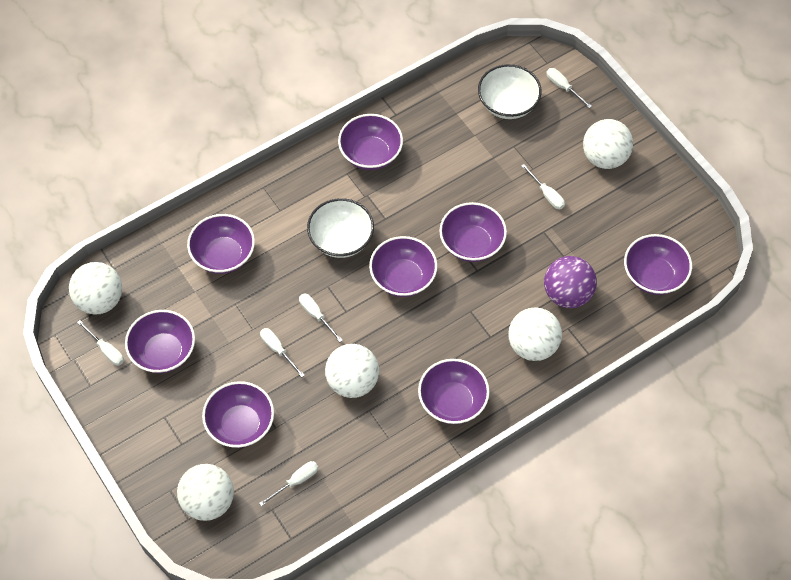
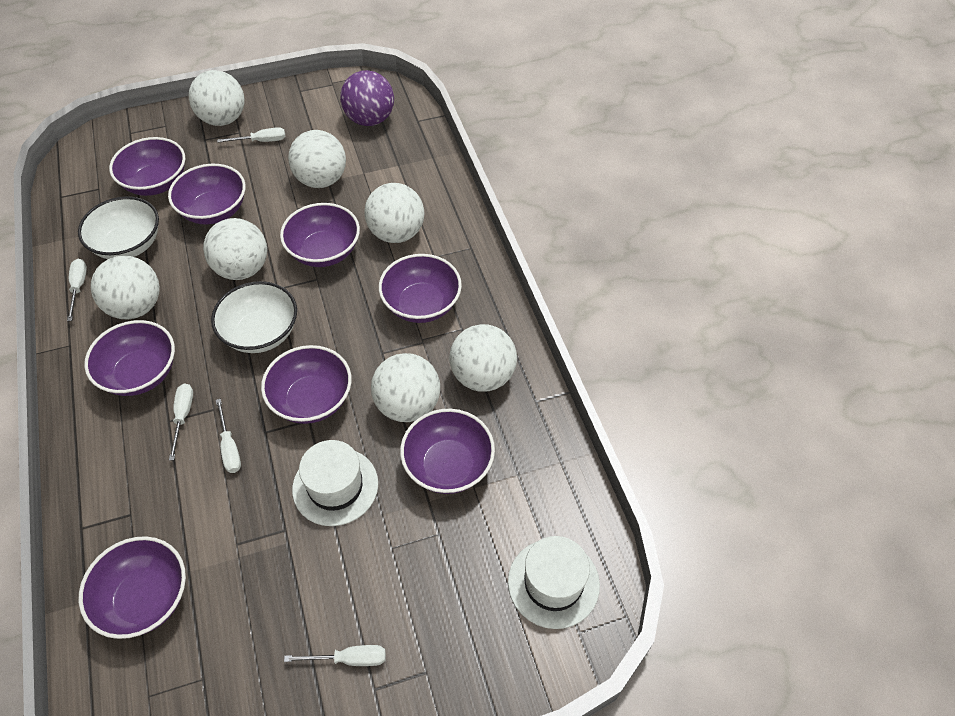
white ball: [69,262,122,315] [177,464,234,521] [325,344,379,398] [508,308,562,361] [583,119,633,169] = 5 -> [91,256,160,320] [189,70,245,126] [203,218,267,280] [288,130,346,188] [364,183,424,243] [371,353,440,422] [449,324,517,391] = 7
white hat: none = 0 -> [292,440,378,526] [508,536,600,629] = 2
white screwdriver: [77,320,124,365] [259,461,318,506] [260,328,305,377] [299,293,343,342] [522,164,565,209] [546,68,592,108] = 6 -> [67,259,87,321] [169,384,193,460] [216,399,241,473] [217,127,285,143] [284,645,386,666] = 5

